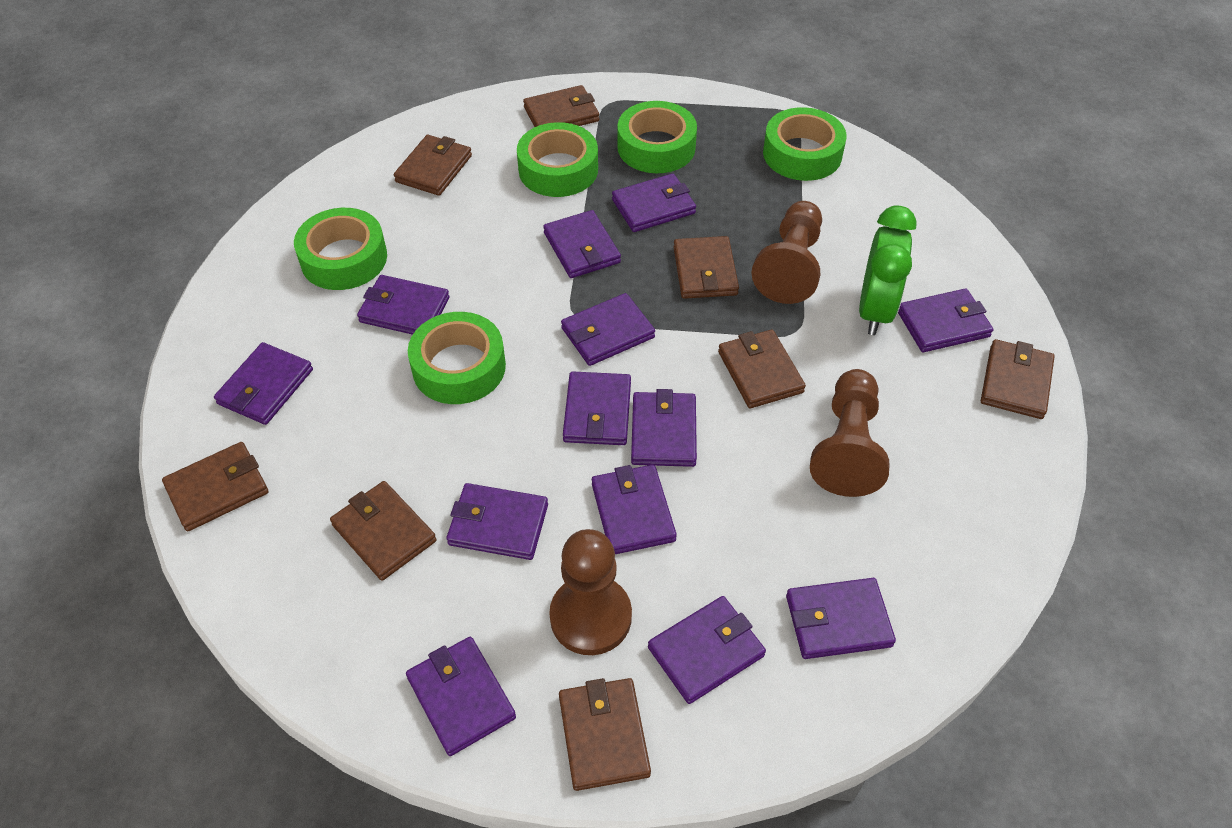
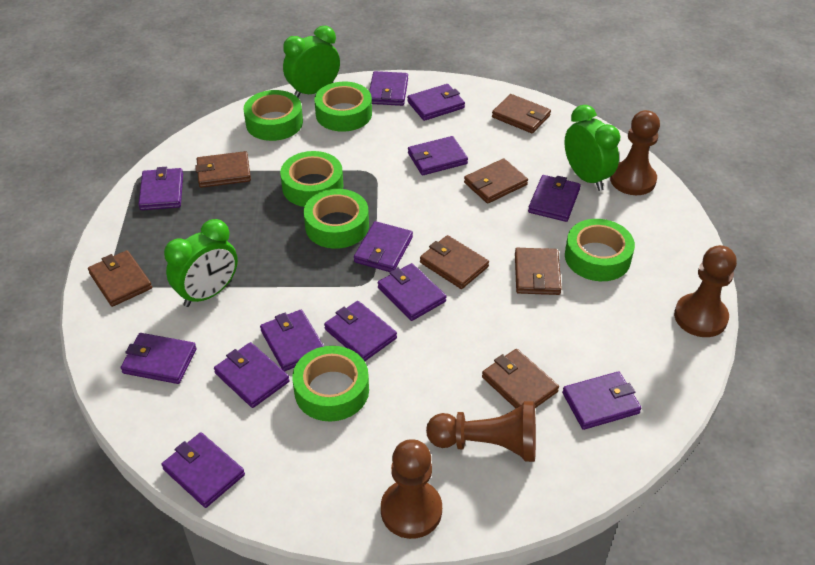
brown pawn: [549,529,632,655] [751,201,822,304] [810,369,889,497] = 3 -> [381,439,442,539] [426,401,536,462] [610,110,660,195] [674,245,737,337] = 4
brown wallet: [162,442,268,531] [330,481,436,581] [394,135,472,196] [523,85,599,127] [559,678,651,791] [674,236,739,299] [718,330,806,408] [981,339,1055,419] = 8 -> [88,250,152,307] [195,151,251,188] [420,235,489,289] [464,158,528,204] [482,349,559,409] [492,94,551,133] [515,248,562,295] = 7
green clock: [859,205,917,335] = 1 -> [164,219,238,307] [283,26,340,97] [564,105,620,191] = 3
green tape: [294,208,387,290] [408,312,506,404] [517,122,598,197] [617,101,697,173] [763,107,847,181] = 5 -> [243,90,303,141] [280,151,343,207] [292,346,369,422] [304,189,369,249] [314,82,372,132] [565,219,635,281] = 6

